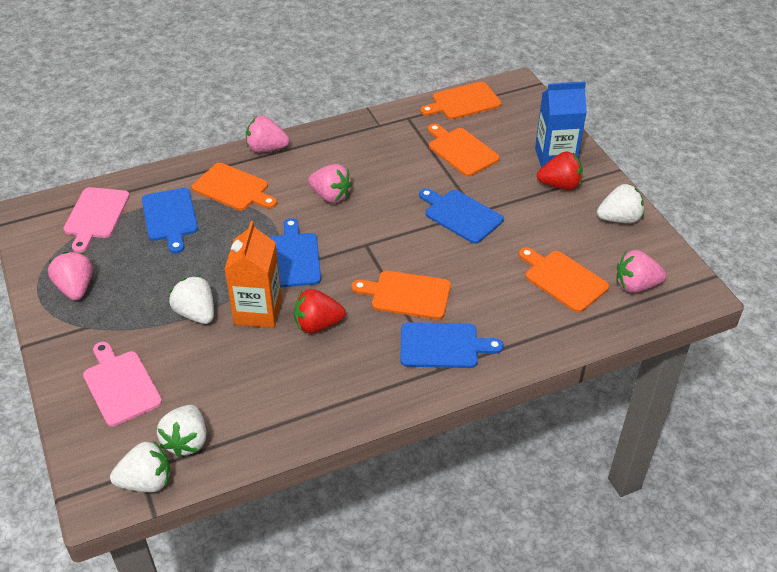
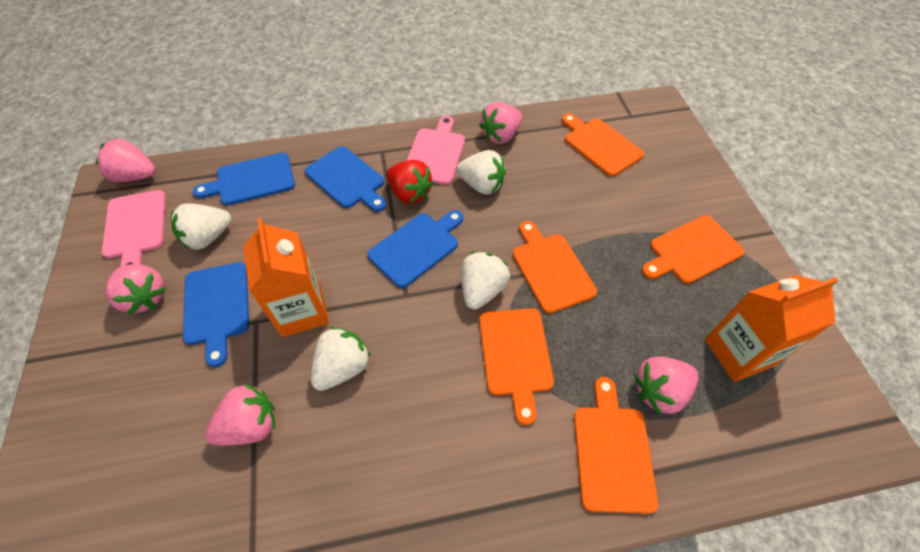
blue carton: [535,81,587,168] = 1 -> none = 0
orange carton: [224,221,282,328] = 1 -> [243,218,329,337] [705,275,839,382] = 2
pink strawberry: [48,252,92,300] [246,116,289,153] [308,164,353,203] [616,250,666,293] = 4 -> [96,139,156,182] [105,264,166,315] [205,384,275,446] [479,102,522,144] [634,357,699,415] = 5
red strawberry: [294,289,346,333] [537,152,583,190] = 2 -> [386,160,434,204] = 1

